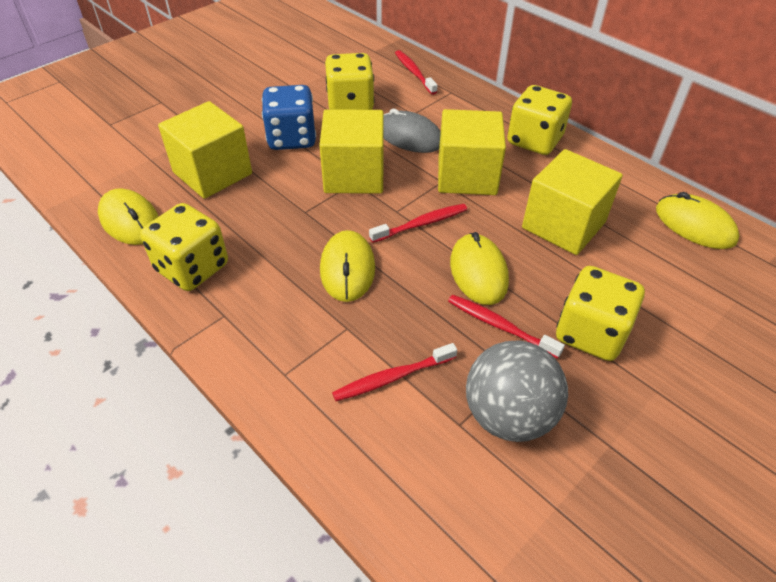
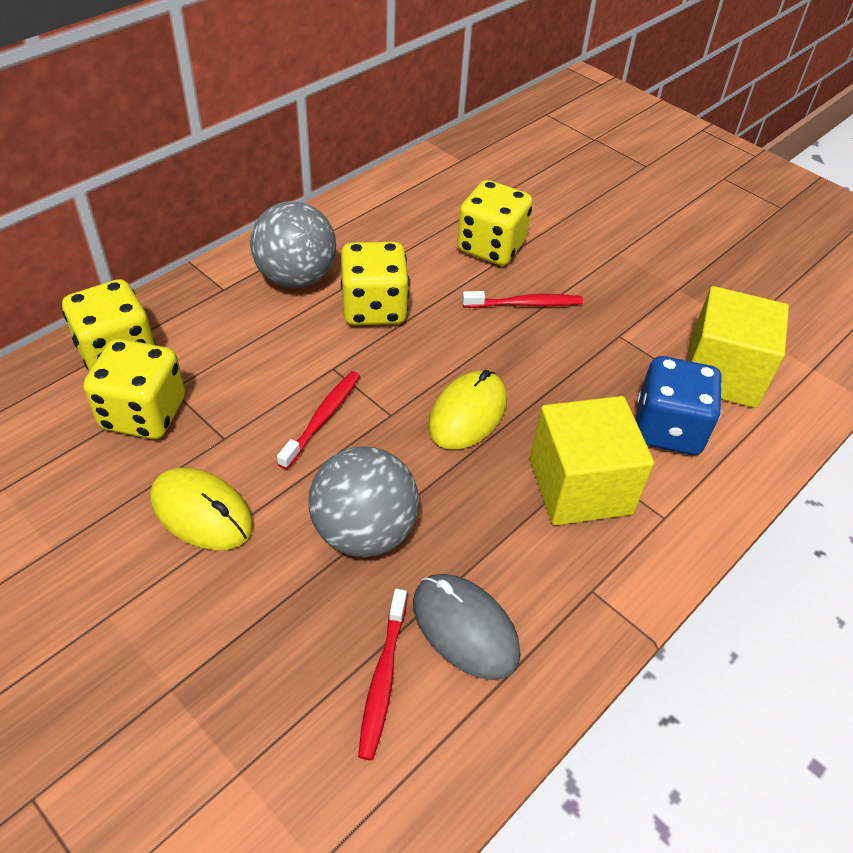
grey ball: [466,340,568,442] = 1 -> [250,201,336,288] [308,446,419,557] = 2
red toothbrush: [332,343,457,401] [369,204,467,243] [395,50,438,95] [448,295,565,359] = 4 -> [277,371,360,469] [358,589,407,760] [462,291,583,308] = 3
yellow cube: [158,101,252,199] [319,109,384,194] [438,109,506,195] [522,149,623,255] = 4 -> [530,396,654,525] [686,286,789,408] = 2
yellow mouse: [98,188,159,245] [320,230,375,302] [450,232,509,305] [656,192,740,249] = 4 -> [150,467,253,550] [428,370,507,449] = 2

